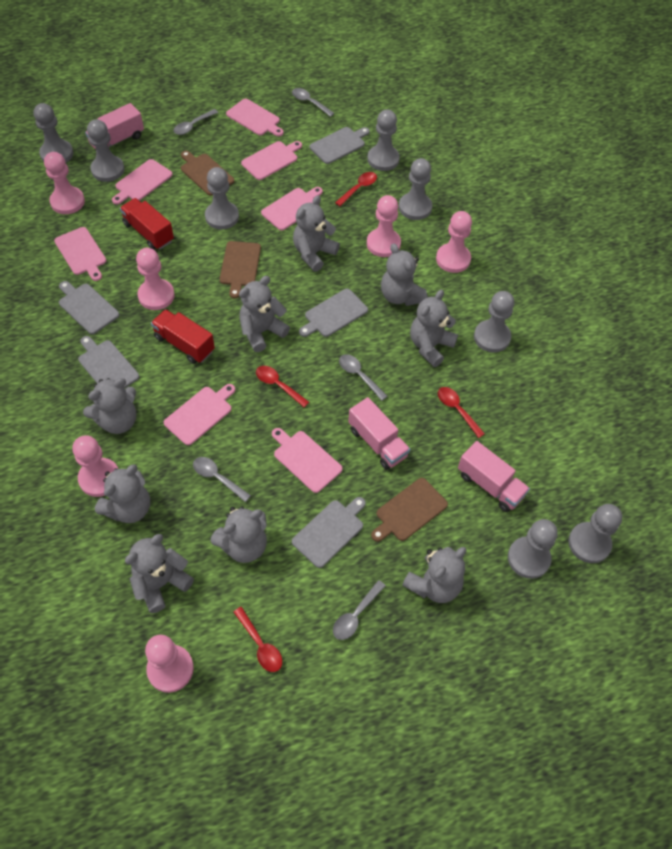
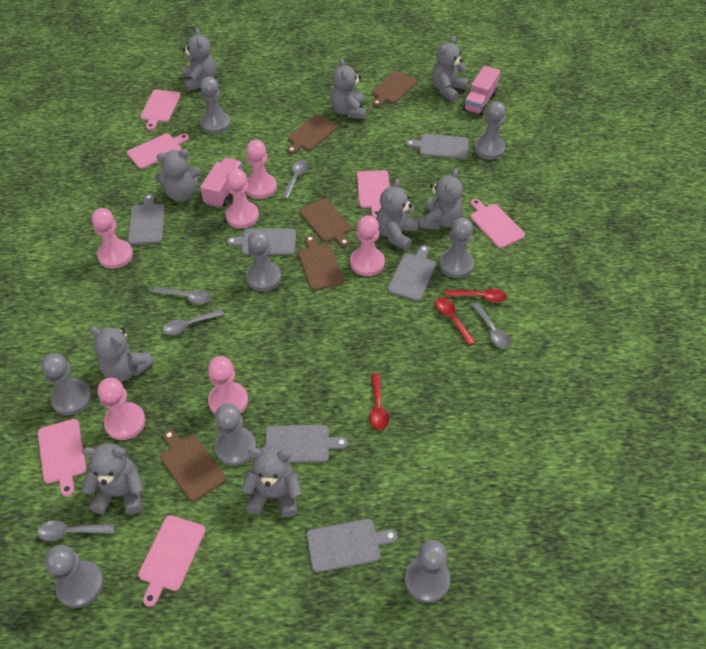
brown cutting board: [181,151,234,196] [220,241,261,298] [371,478,448,542] = 3 -> [160,429,226,502] [287,115,338,154] [298,235,344,290] [299,199,351,247] [372,71,418,107] = 5
grey cutting board: [59,281,120,334] [78,336,140,388] [292,497,366,568] [299,289,368,337] [310,127,370,164] = 5 -> [128,194,165,245] [227,229,296,255] [265,425,348,463] [306,519,398,573] [388,245,436,301] [406,134,469,159] = 6
pink cutting board: [54,227,106,281] [112,159,173,204] [164,384,235,445] [226,98,284,136] [241,141,302,180] [261,187,323,231] [272,428,343,493] = 7 -> [38,419,87,497] [127,134,189,169] [138,515,206,607] [140,90,181,130] [357,170,390,218] [470,199,525,248] = 6
pink truck: [85,103,144,150] [348,397,410,470] [458,441,530,512] = 3 -> [200,157,242,208] [463,65,500,116] = 2
red spoon: [234,607,282,672] [256,366,309,407] [335,172,377,206] [438,387,485,438] = 4 -> [369,373,389,430] [435,297,475,345] [445,288,507,302] = 3
red truck: [120,198,174,250] [151,309,215,364] = 2 -> none = 0

